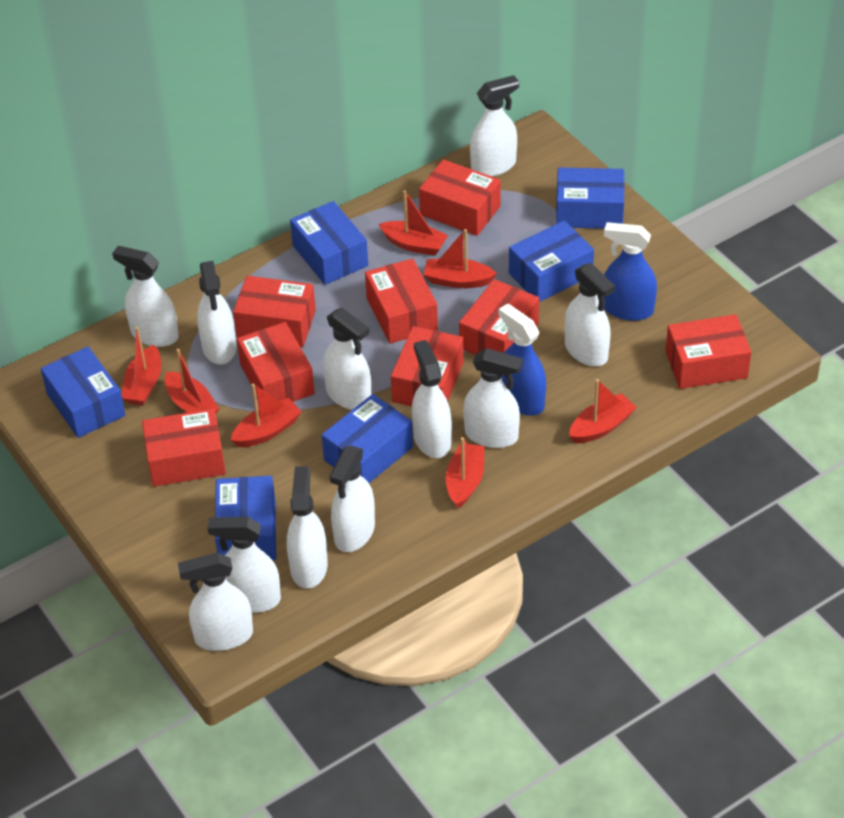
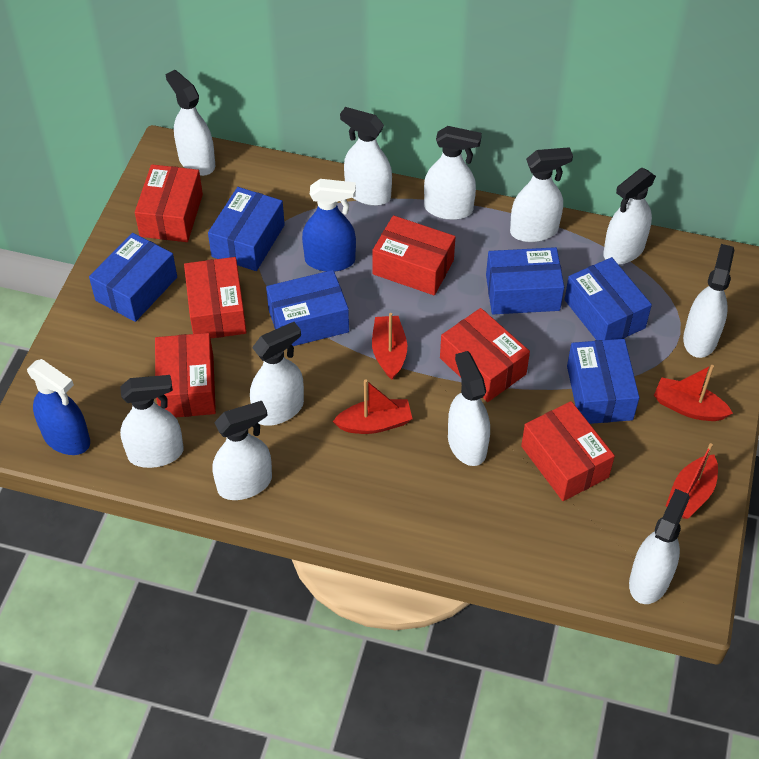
red boat: [122,327,161,406] [165,349,220,413] [231,384,302,447] [379,190,448,256] [424,229,497,288] [446,437,485,508] [569,379,637,443] = 7 -> [333,379,412,434] [372,313,407,380] [654,365,733,421] [666,443,718,519] = 4
red box: [142,408,226,487] [233,276,316,347] [237,322,315,402] [365,258,438,344] [391,326,464,406] [419,159,501,236] [459,279,539,355] [666,314,752,389] = 8 -> [135,164,203,242] [155,333,216,418] [184,257,247,339] [372,215,455,295] [440,308,530,402] [521,401,615,501] = 6

